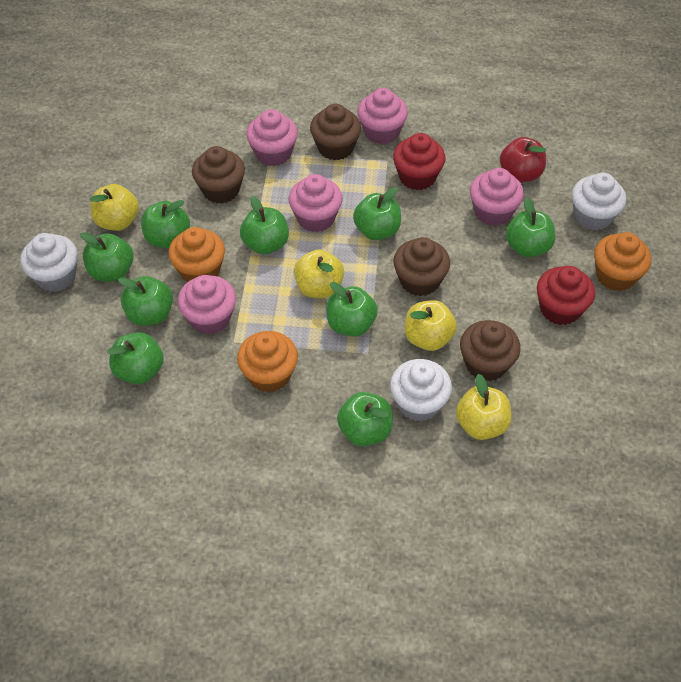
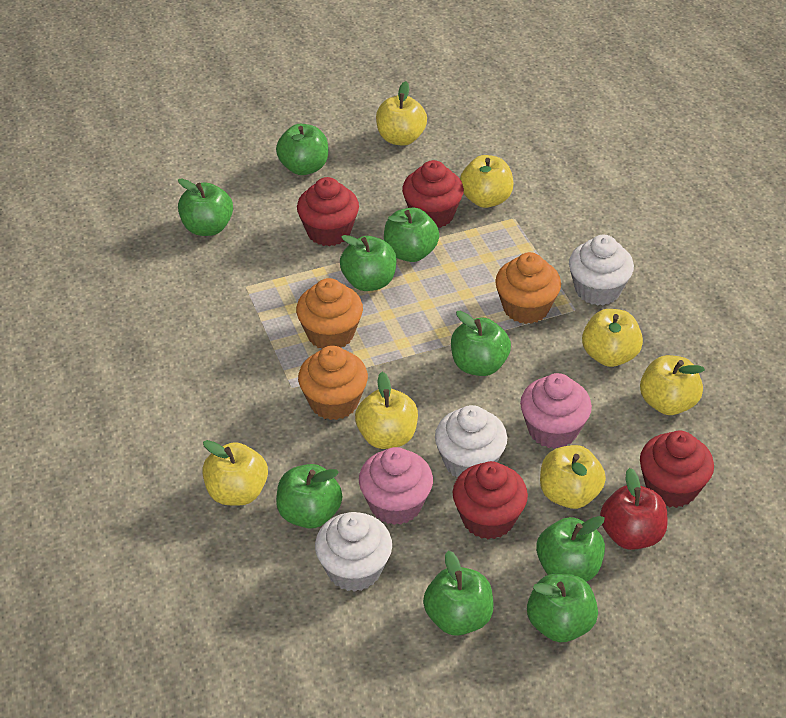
brown cupcake: [192,146,245,203] [310,103,361,160] [393,237,450,296] [460,320,520,381] = 4 -> none = 0
pink cupcake: [178,275,236,334] [246,109,298,166] [289,174,343,232] [357,88,408,144] [470,168,524,226] = 5 -> [359,447,433,525] [520,373,592,449] = 2
red cupcake: [393,133,445,190] [537,266,595,325] = 2 -> [297,177,359,246] [402,160,464,228] [453,461,528,539] [640,431,714,508] = 4
yellow apple: [90,184,139,231] [294,249,344,298] [405,300,457,351] [456,374,511,440] = 4 -> [202,440,268,506] [355,372,418,449] [376,81,427,146] [460,155,513,208] [540,445,606,509] [582,309,643,367] [640,355,705,415] = 7

